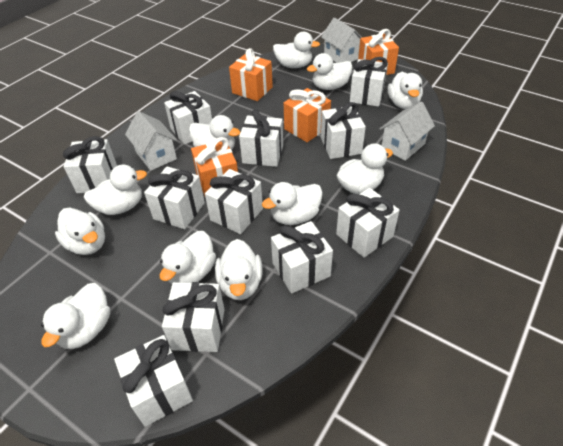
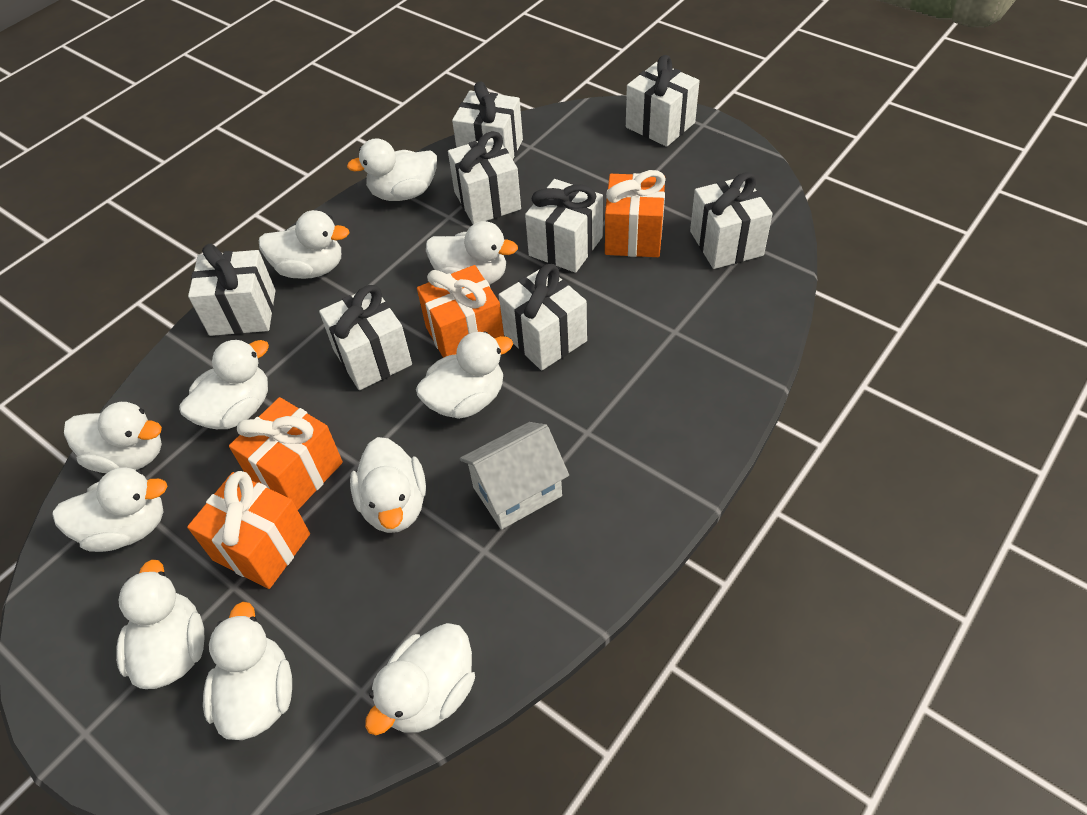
white gift: [63,136,117,193] [114,335,193,427] [144,166,205,229] [162,282,225,352] [164,91,212,145] [205,169,263,234] [239,109,283,167] [271,221,333,294] [321,102,366,159] [336,188,400,258] [350,57,388,107] = 11 -> [188,244,276,336] [319,285,412,390] [448,131,521,224] [452,82,523,160] [499,264,587,370] [525,179,603,273] [626,55,699,147] [690,172,772,269] = 8
white house: [125,111,177,171] [321,17,362,63] [380,102,435,161] = 3 -> [460,422,569,529] = 1

